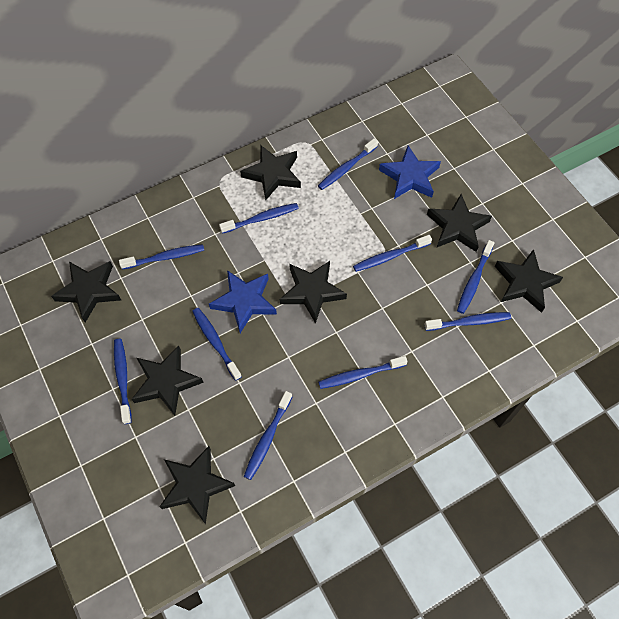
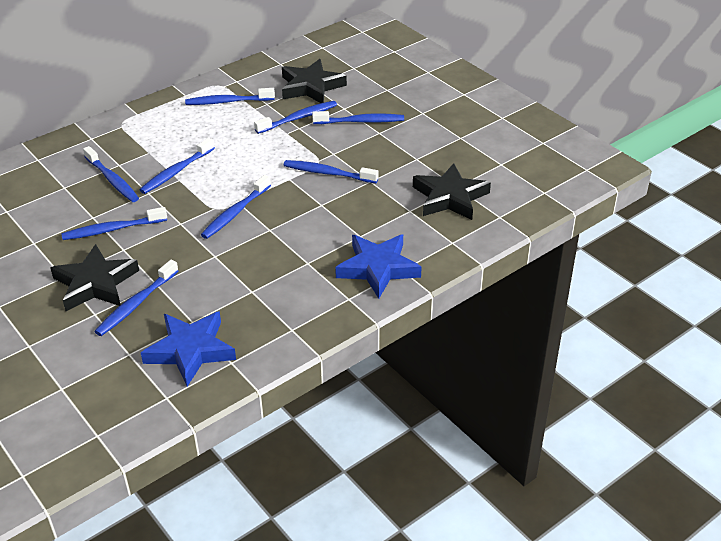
black star: [51,261,121,322] [132,346,204,416] [160,446,235,524] [240,145,301,201] [280,261,347,324] [427,194,492,252] [495,249,563,313] = 7 -> [50,244,139,311] [282,59,347,103] [413,163,491,220] = 3
blue toothbrush: [114,339,132,424] [119,244,204,270] [192,308,242,381] [219,203,299,234] [244,391,292,480] [318,138,378,190] [318,356,408,389] [353,235,432,272] [424,312,511,331] [457,240,495,314] = 10 -> [61,207,167,240] [83,146,139,202] [94,260,178,336] [139,138,215,194] [185,88,275,105] [201,175,271,239] [254,101,337,134] [284,160,379,183] [312,111,404,124] = 9

